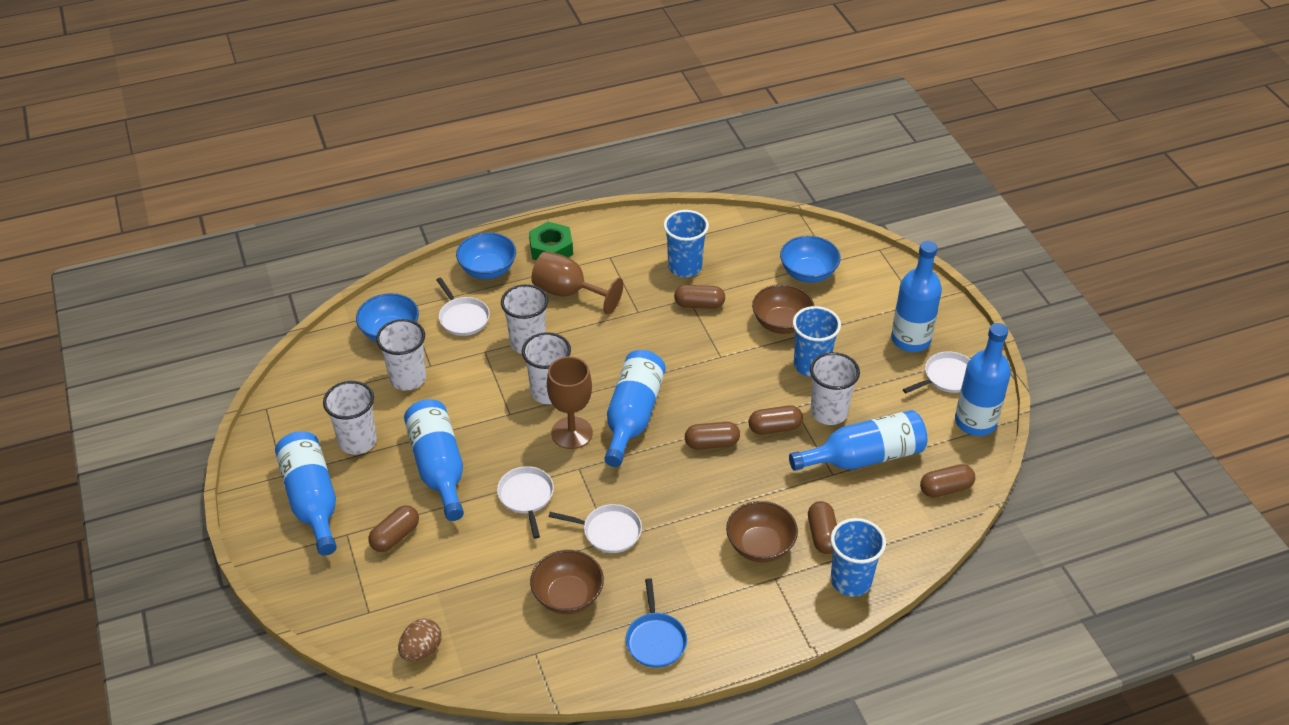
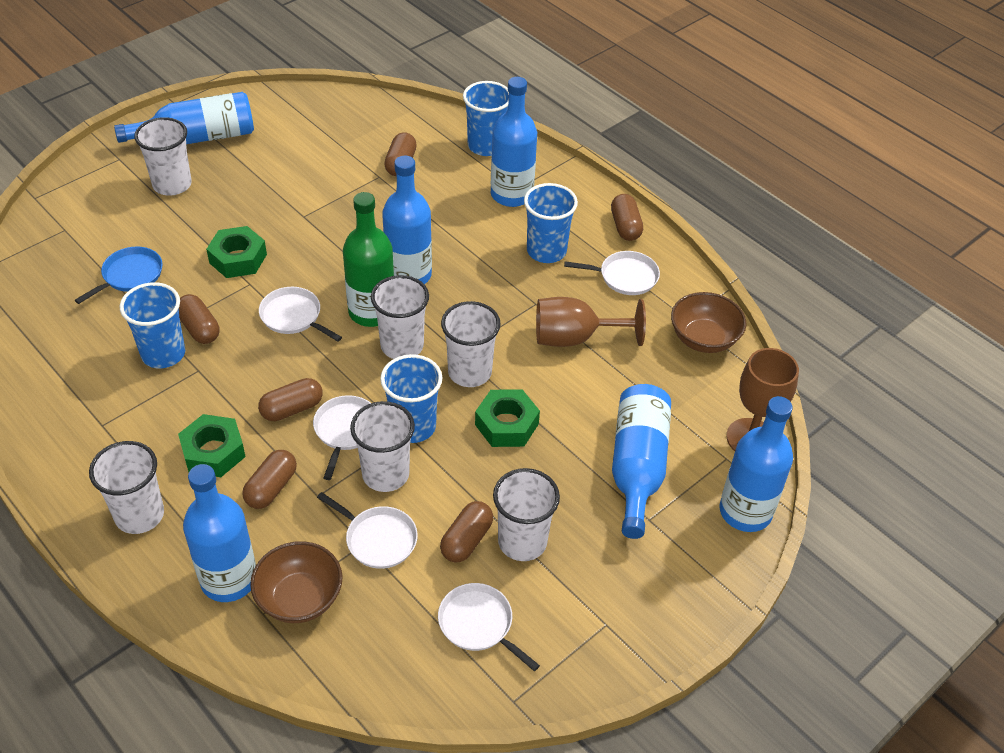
blue bowl: [356,293,419,341] [456,232,516,279] [780,236,841,283] = 3 -> none = 0
blue cup: [664,210,709,277] [793,306,841,377] [831,518,886,597] = 3 -> [120,282,185,368] [380,354,442,443] [463,81,509,156] [524,183,578,263] = 4
brown bowl: [530,550,604,614] [726,501,798,563] [752,284,814,334] = 3 -> [250,541,342,623] [671,292,747,353] = 2
brown egg: [398,618,442,661] = 1 -> none = 0
green bottle: none = 0 -> [343,192,394,327] = 1
green nut: [529,222,573,260] = 1 -> [178,414,246,477] [206,226,267,278] [475,389,540,447] = 3
white cup: [323,381,377,454] [376,319,426,391] [501,284,548,354] [522,332,571,404] [810,352,860,425] = 5 -> [89,441,164,534] [134,117,192,196] [350,401,415,492] [371,275,429,359] [441,301,501,387] [493,468,560,561] = 6
white pan: [436,277,490,336] [497,466,554,539] [549,504,642,553] [903,351,970,393] = 4 -> [259,287,342,342] [313,395,371,480] [317,492,418,569] [438,583,540,671] [564,251,660,295] = 5

